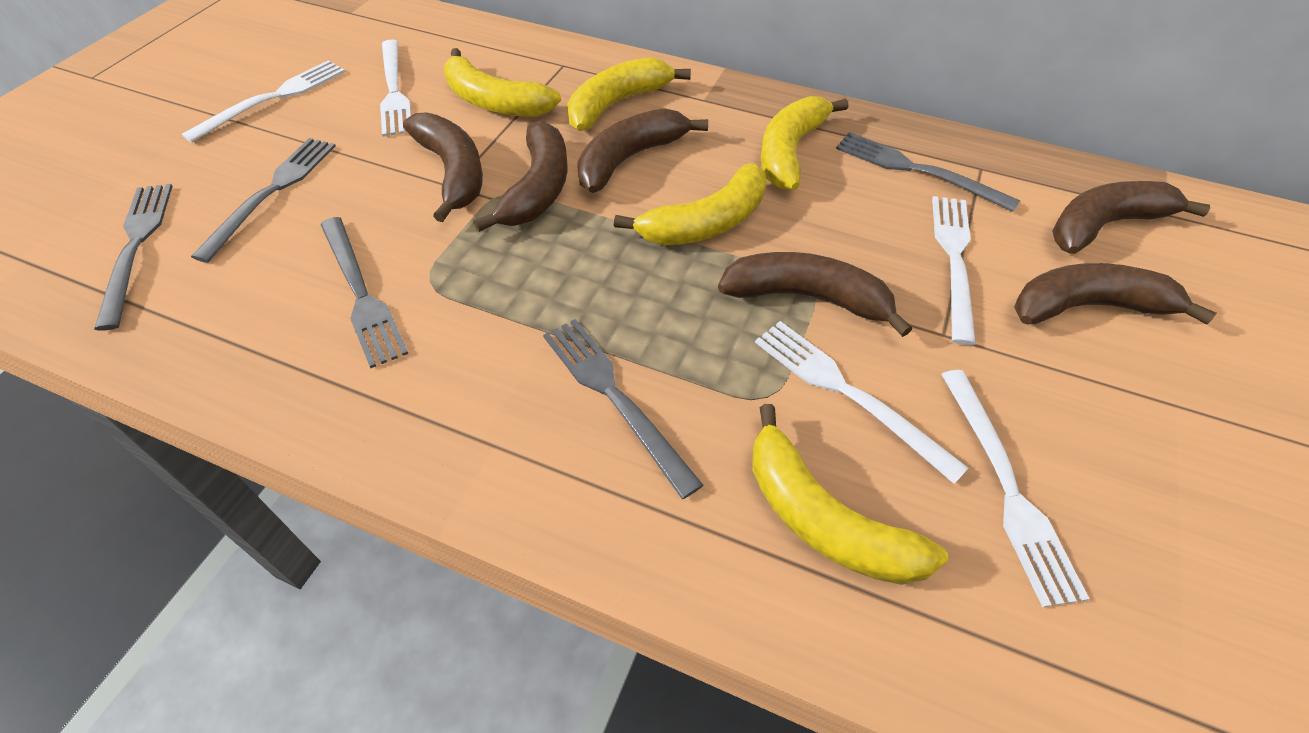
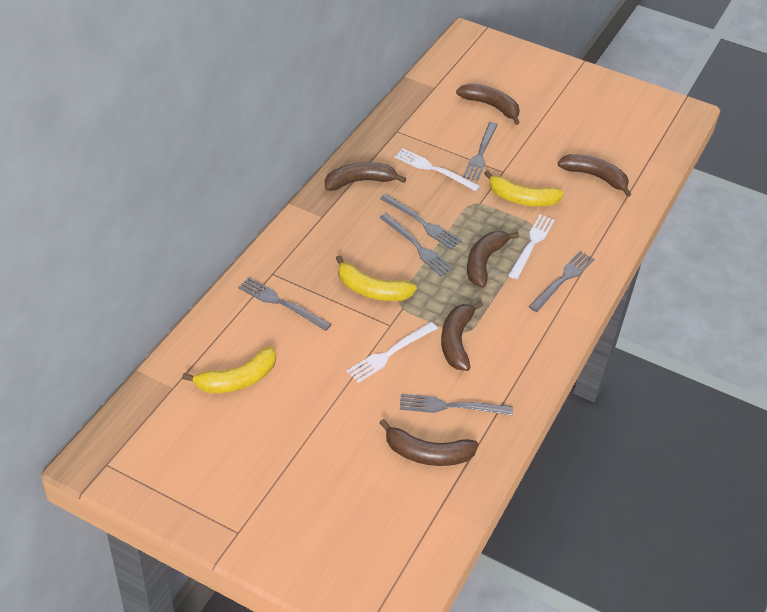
grey fork: [94,184,173,331] [191,138,336,263] [320,217,409,368] [543,319,703,499] [836,132,1020,212] = 5 -> [238,277,332,331] [379,213,454,276] [380,194,462,249] [400,394,513,416] [463,122,498,181] [529,251,594,312] = 6
white fork: [182,60,345,143] [380,39,411,137] [755,321,968,484] [932,196,976,345] [941,370,1089,608] = 5 -> [346,322,438,383] [394,148,480,191] [508,214,555,279] = 3
yellow banana: [444,48,561,117] [567,57,691,131] [614,163,767,245] [752,404,948,585] [761,96,848,190] = 5 -> [182,346,276,393] [336,255,417,301] [484,170,564,207] = 3

